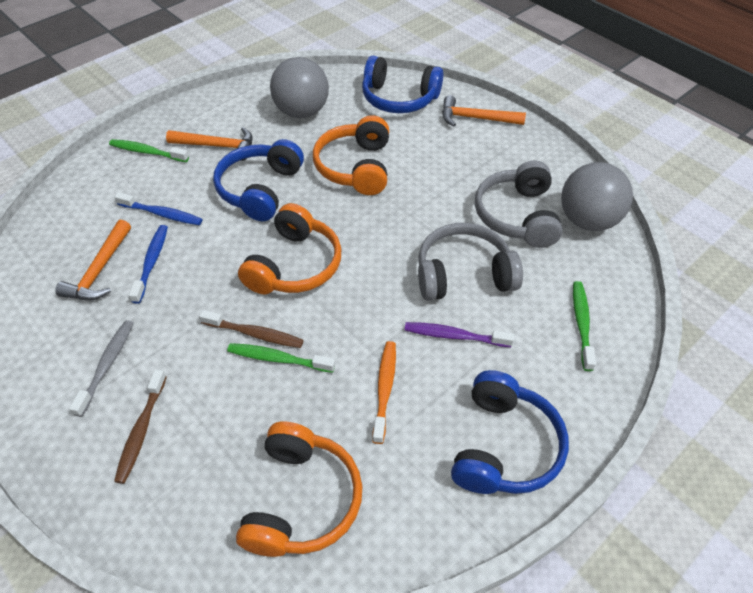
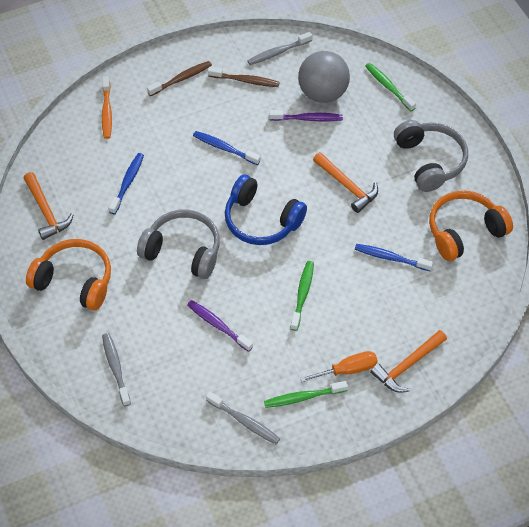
blue headphones: [213,139,304,221] [362,56,443,113] [451,370,569,494] = 3 -> [225,175,307,245] = 1
blue toothbrush: [114,192,202,225] [129,225,168,304] = 2 -> [109,153,144,214] [193,131,260,165] [355,244,433,271] = 3
grey ball: [270,57,329,118] [561,162,633,231] = 2 -> [298,51,350,103] = 1
grey toothbrush: [69,320,134,417] = 1 -> [102,333,131,407] [206,392,280,444] [247,32,313,65] = 3
orange headphones: [236,421,363,557] [238,203,341,294] [313,115,389,195] = 3 -> [26,239,111,311] [429,190,513,261] = 2
orange screwdriver: none = 0 -> [300,351,378,382] = 1
purple toothbrush: [405,322,514,347] = 1 -> [187,300,253,352] [269,110,343,121] = 2

